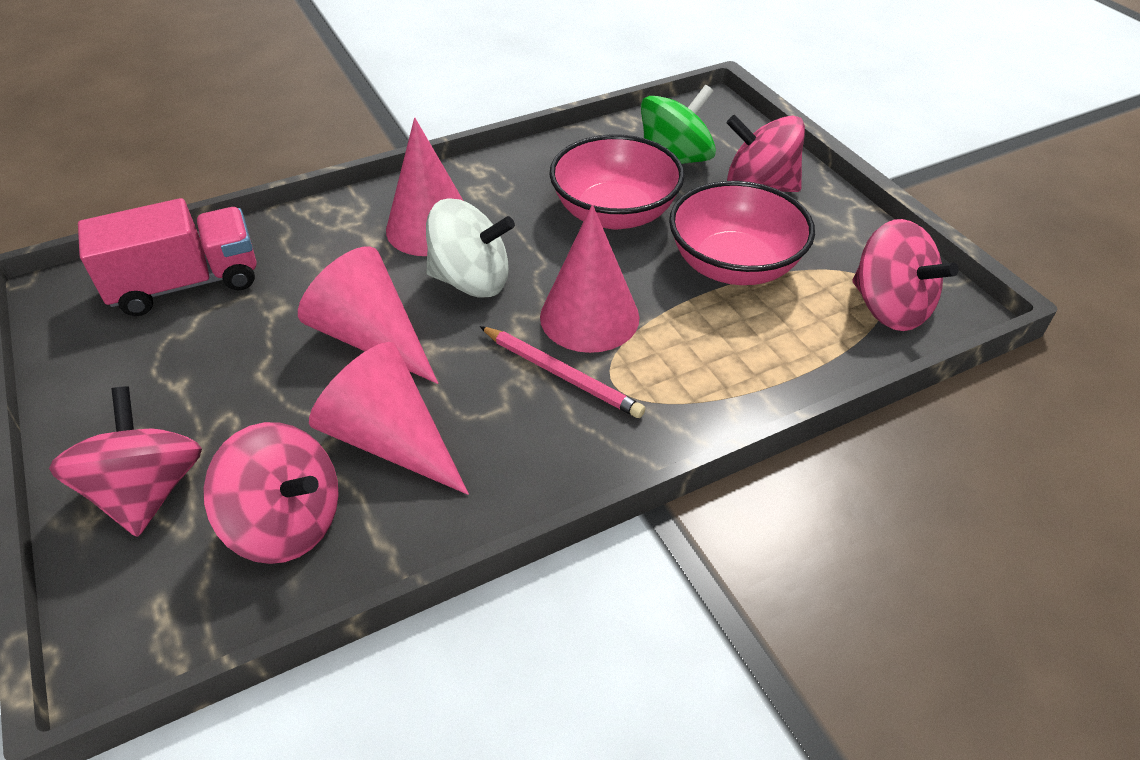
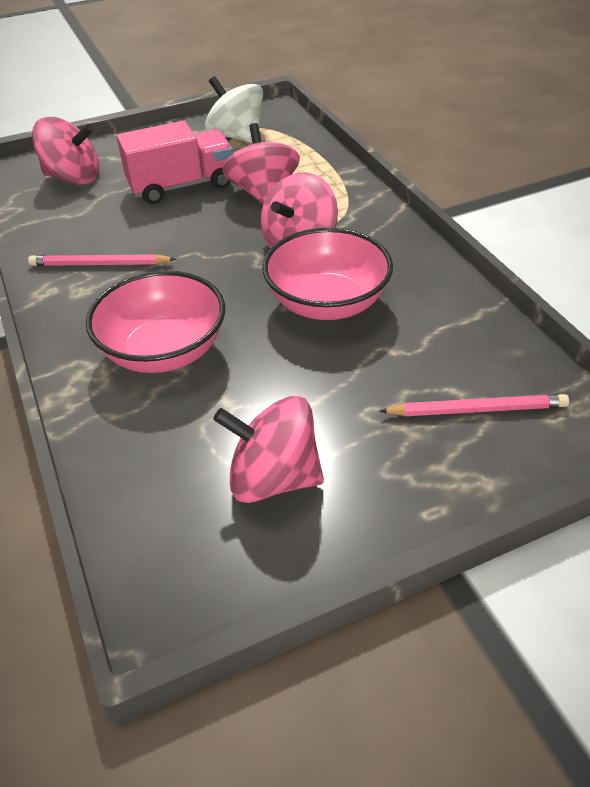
green spinning top: [641,85,716,164] = 1 -> none = 0
pink cone: [298,246,438,384] [309,342,469,495] [386,118,463,256] [540,204,639,353] = 4 -> none = 0
pink pencil: [480,326,645,418] = 1 -> [28,254,176,266] [379,394,569,416] = 2

